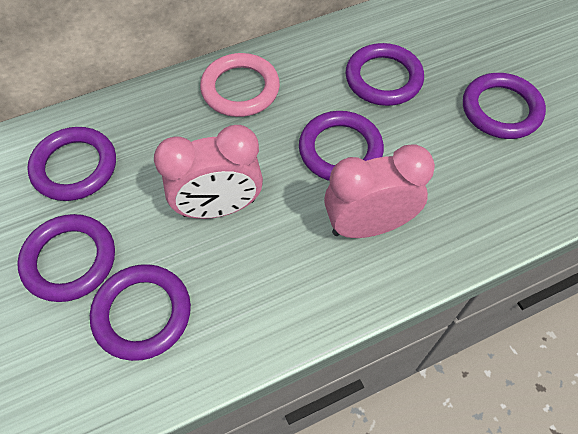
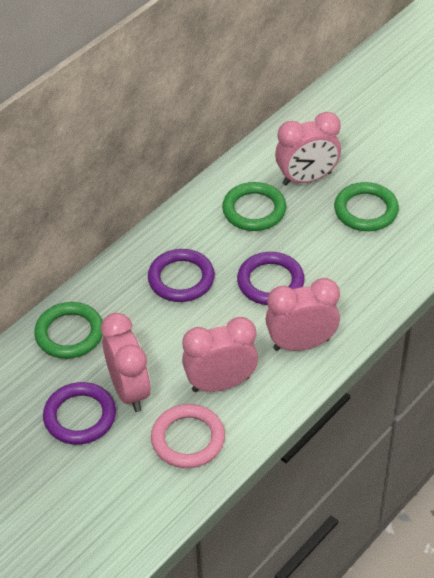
green ring: none = 0 -> [34,302,103,359] [222,182,286,231] [334,182,399,231] = 3
pink clock: [154,125,263,219] [324,144,435,238] = 2 -> [101,313,151,412] [182,317,258,392] [266,278,340,351] [275,112,341,186] = 4
purple ring: [17,214,115,302] [27,127,116,201] [90,264,191,361] [299,111,384,181] [345,43,424,106] [463,73,546,139] = 6 -> [43,382,116,445] [148,249,215,302] [237,252,305,305] = 3

